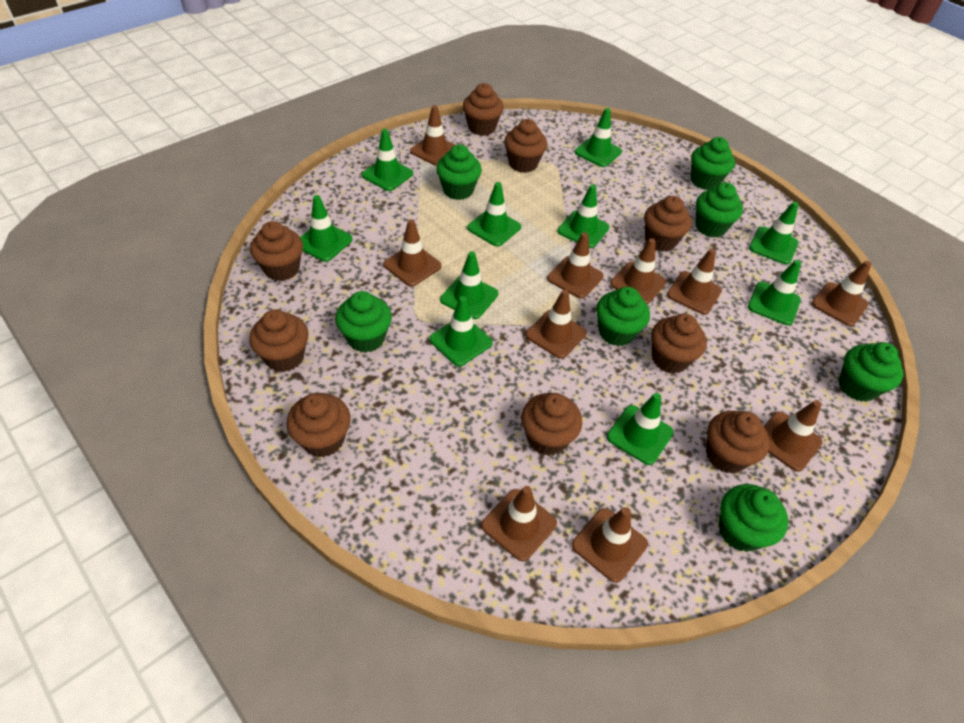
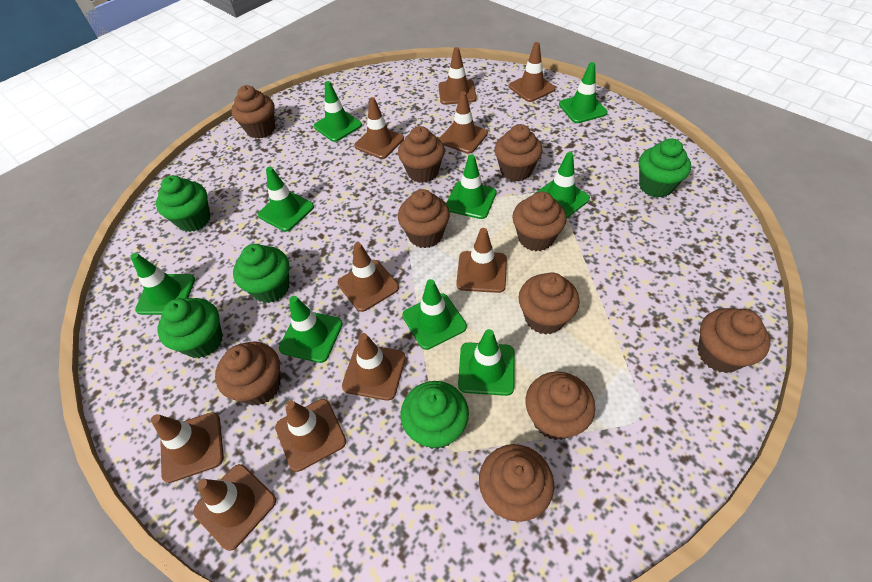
brown cupcake: [249,310,308,372] [250,221,303,281] [287,393,351,457] [463,83,504,136] [504,119,547,173] [521,393,582,456] [644,196,692,252] [651,314,707,374] [706,411,770,473] = 9 -> [215,342,281,406] [231,85,275,139] [398,126,445,183] [398,189,450,248] [479,444,554,522] [494,124,543,181] [512,191,566,251] [518,272,580,335] [526,371,595,440] [697,308,770,373] = 10
green cupcake: [335,291,392,352] [436,145,482,200] [596,287,650,346] [691,137,735,190] [695,182,743,238] [718,484,788,552] [839,342,904,402] = 7 -> [156,175,211,232] [157,298,223,358] [233,244,289,303] [400,381,469,449] [639,139,691,198] = 5
green traffic cone: [300,195,353,262] [362,129,413,191] [430,296,492,366] [440,251,498,319] [467,182,521,247] [557,184,609,248] [575,108,622,167] [607,393,674,465] [748,260,801,325] [749,202,799,264] = 10 -> [130,253,195,315] [258,167,314,232] [279,296,343,363] [314,81,362,142] [402,279,467,350] [446,154,497,219] [458,329,515,396] [534,152,590,219] [559,62,608,123] = 9

